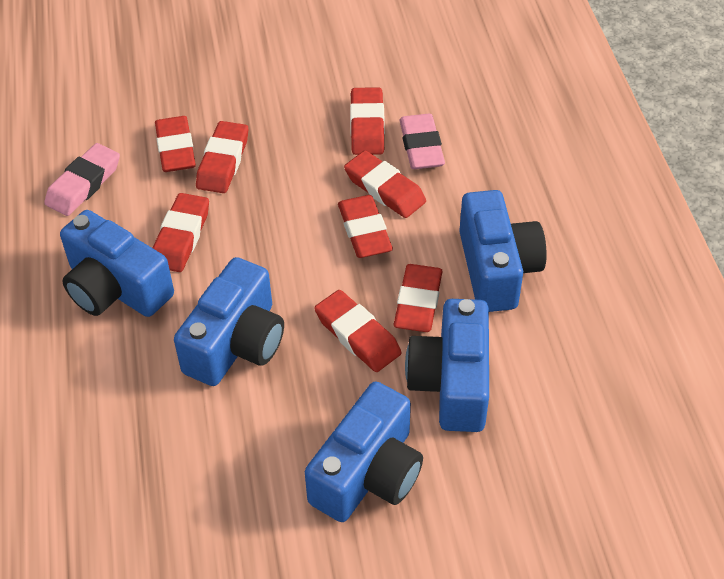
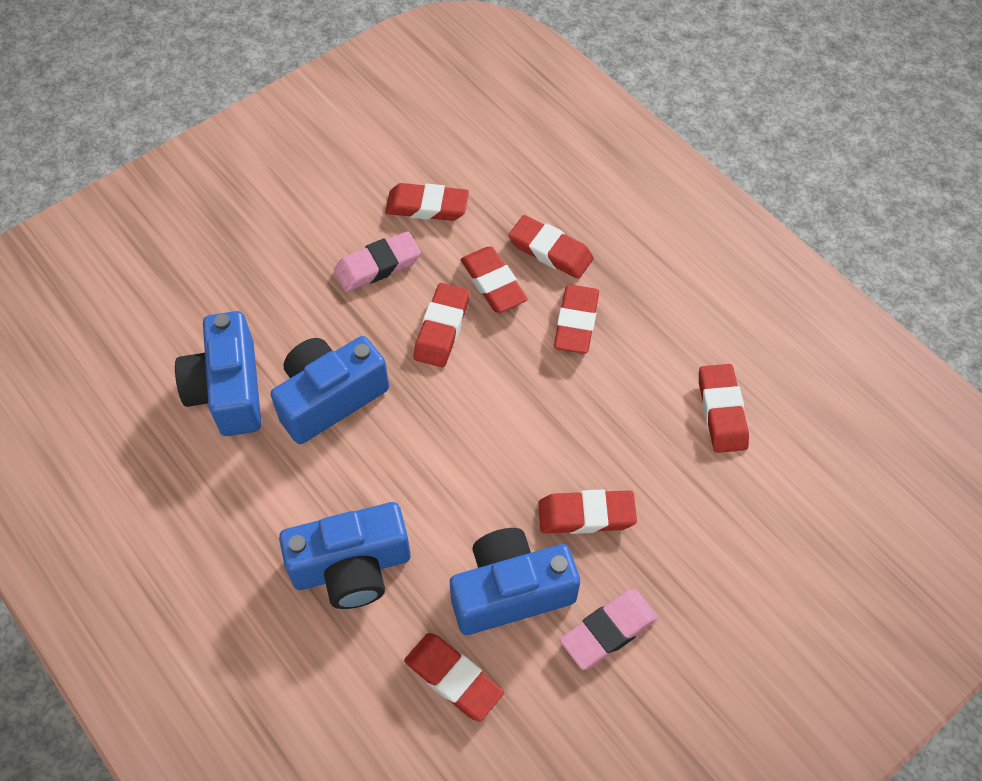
blue camera: [60,210,174,317] [174,257,284,386] [305,382,423,522] [405,299,489,432] [459,190,547,312] = 5 -> [175,311,261,436] [271,336,389,444] [279,502,411,609] [450,528,580,635] = 4

